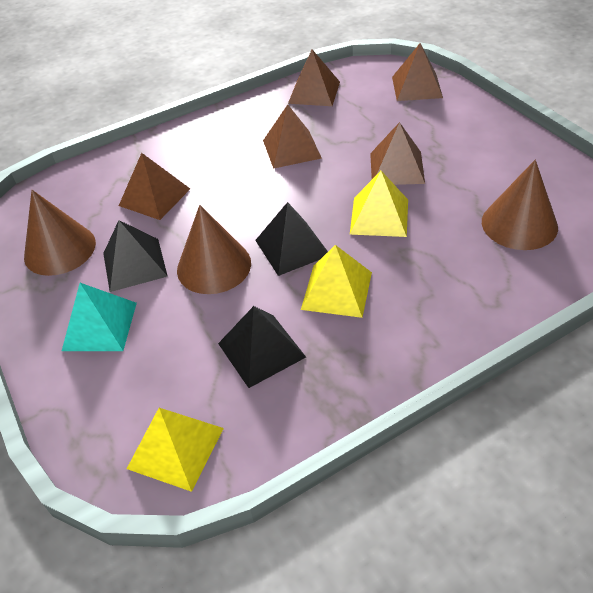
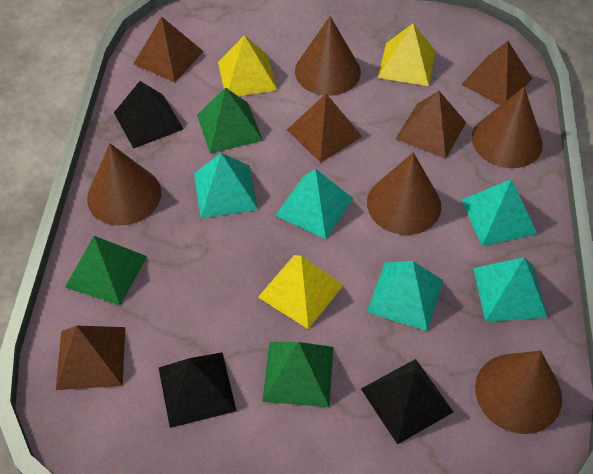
brown cone: [24,190,96,276] [177,205,251,294] [482,160,558,250] = 3 -> [87,143,161,226] [295,16,361,96] [367,152,441,235] [472,87,543,168] [475,351,562,434] = 5
green pyramid: none = 0 -> [65,236,147,305] [197,88,263,154] [262,342,333,407] = 3
turquoise pyramid: [62,283,137,351] = 1 -> [194,153,258,218] [275,169,353,239] [367,261,443,331] [461,179,537,246] [473,257,548,322] = 5

